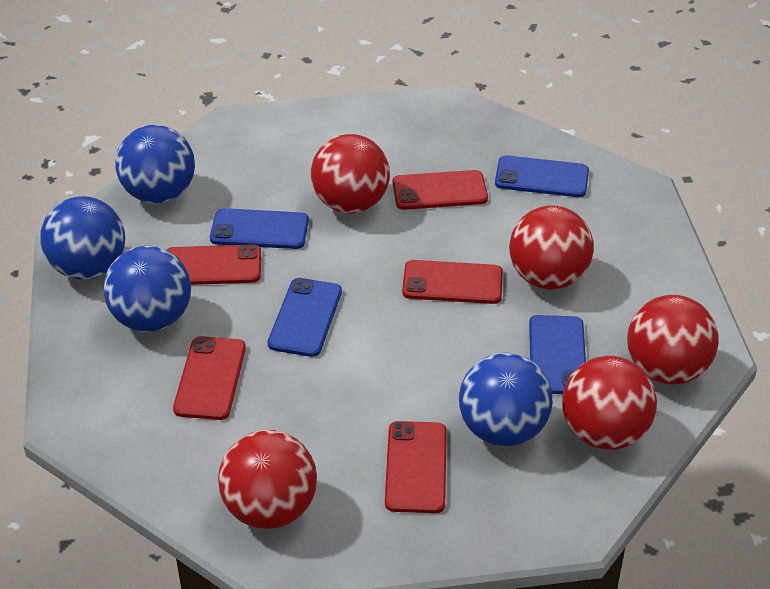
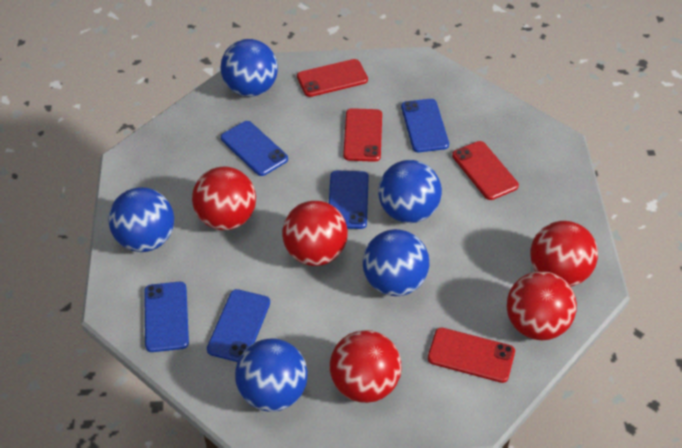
blue ball: [40,196,125,280] [103,246,191,332] [115,125,195,203] [459,353,553,446] = 4 -> [108,187,174,252] [220,39,278,97] [235,339,308,412] [363,229,430,296] [378,160,442,223] = 5
blue phone: [210,208,309,249] [268,278,342,357] [495,155,589,197] [529,315,586,394] = 4 -> [144,282,189,352] [207,289,270,362] [221,121,288,176] [329,171,369,229] [401,99,449,152] = 5
red phone: [166,244,261,285] [173,336,246,420] [385,421,447,513] [392,170,488,210] [402,260,503,304] = 5 -> [297,59,368,97] [343,108,382,162] [428,328,515,383] [452,141,519,200] = 4

